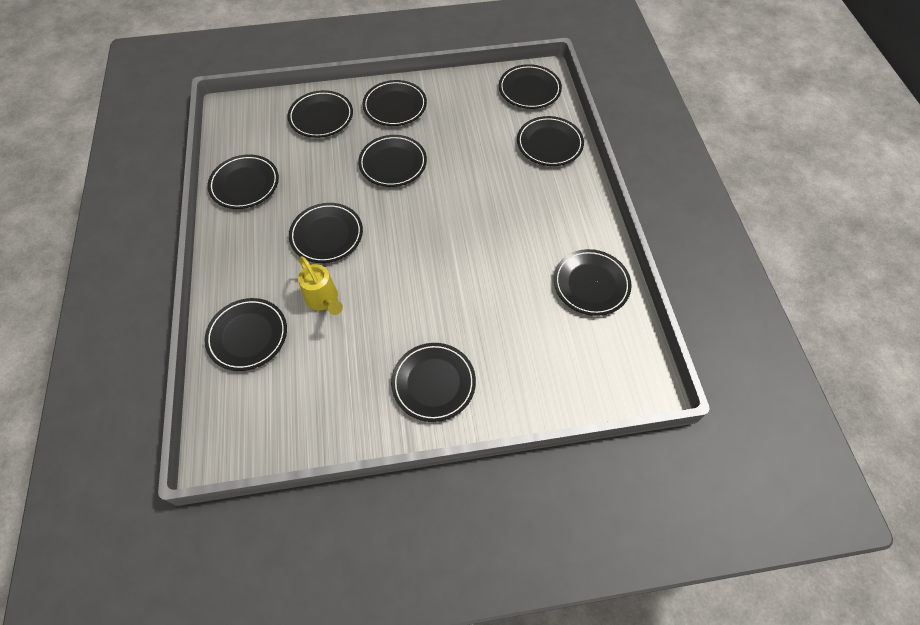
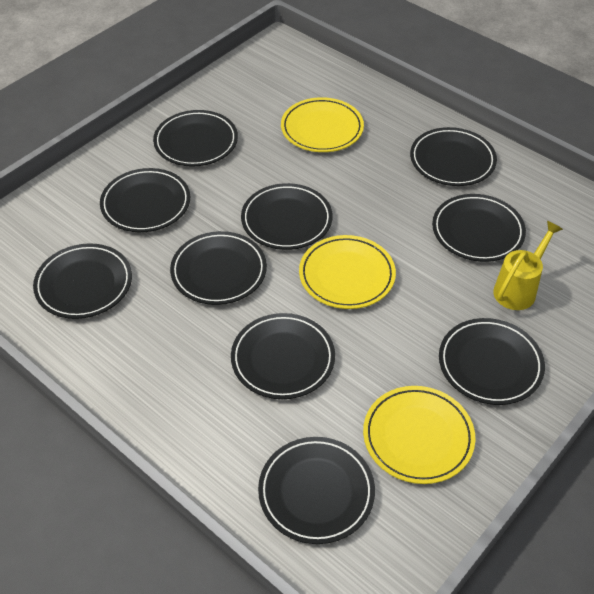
yellow plate: none = 0 -> [281,97,364,152] [299,235,396,309] [363,386,475,484] = 3

